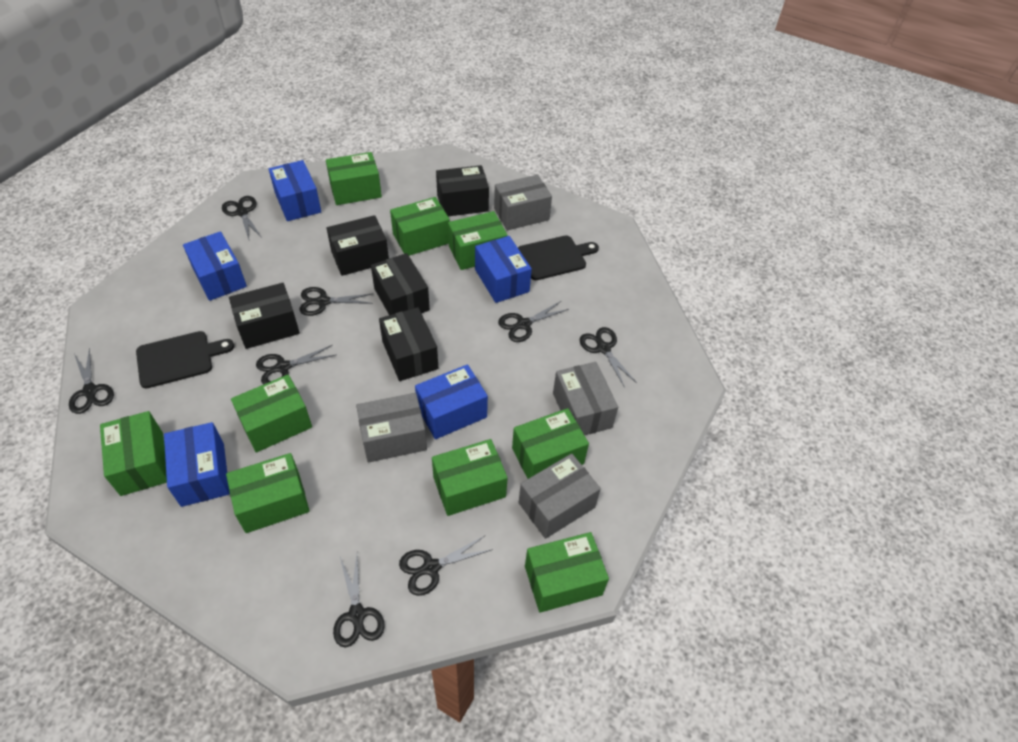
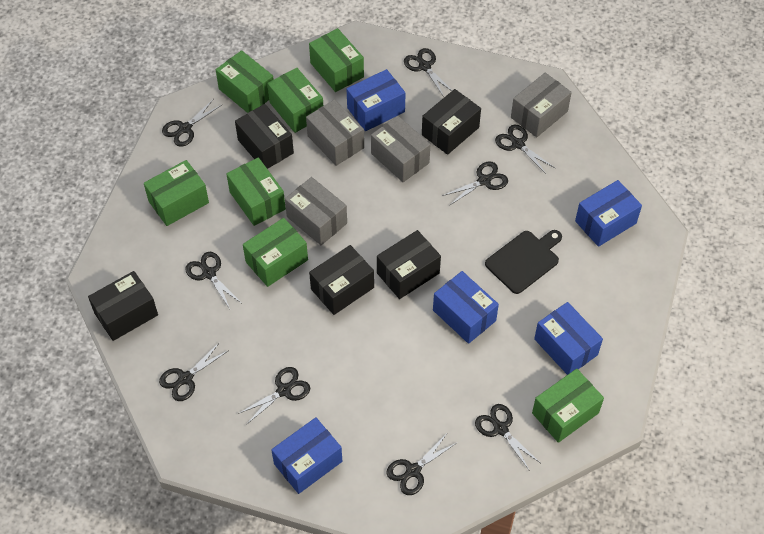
black cutting board: [136,331,234,388] [518,235,599,280] = 2 -> [485,230,562,294] = 1
black scissors: [69,348,114,414] [222,196,262,240] [256,345,335,385] [299,287,373,316] [333,554,385,647] [399,535,493,596] [498,301,569,342] [580,327,637,388] = 8 -> [159,342,229,401] [162,100,222,147] [185,252,241,309] [238,367,310,425] [386,435,458,495] [404,48,452,97] [442,161,508,206] [475,404,540,470] [495,125,555,175] = 9
green box: [100,411,167,496] [226,453,310,533] [231,375,312,453] [326,152,382,205] [390,197,450,256] [432,439,508,516] [448,211,508,270] [512,408,589,479] [525,532,609,613] = 9 -> [144,160,209,226] [216,50,274,113] [227,157,286,226] [243,218,308,287] [267,68,323,133] [309,28,364,92] [532,369,604,443] = 7

